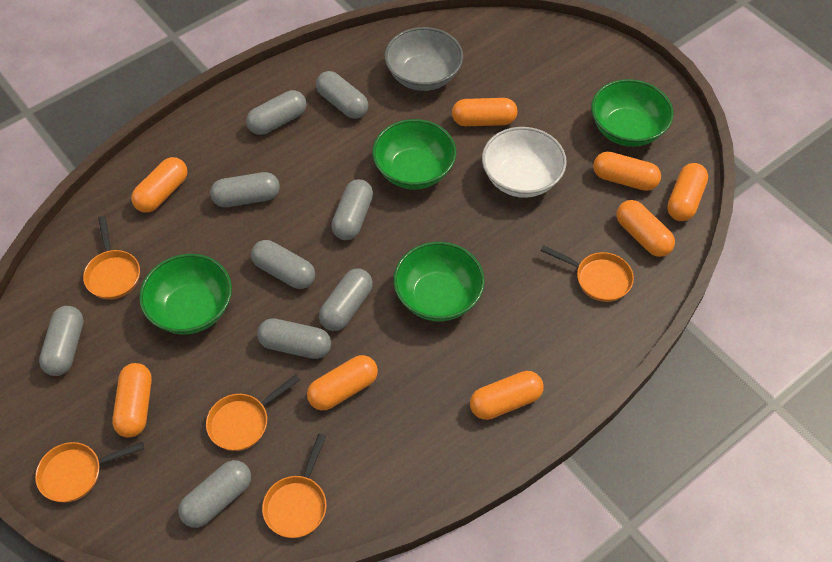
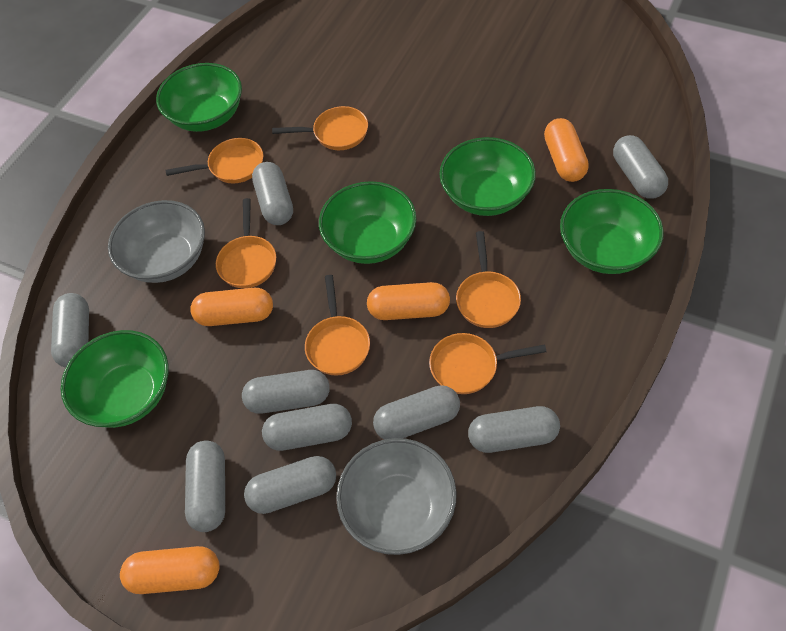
green bowl: [139,254,232,335] [372,119,456,189] [393,242,485,321] [591,79,674,147] = 4 -> [61,330,169,428] [156,63,242,132] [319,181,417,264] [439,137,536,216] [560,189,664,274] = 5
grey bowl: [385,27,463,91] = 1 -> [108,200,205,283] [336,438,457,555] = 2
orange capsule: [112,363,152,438] [131,157,188,213] [307,355,378,411] [452,98,517,126] [470,371,544,420] [593,152,661,191] [617,200,675,257] [667,163,708,221] = 8 -> [120,546,219,594] [190,288,273,326] [367,282,450,320] [544,118,589,182] = 4
orange pan: [35,442,144,502] [83,216,140,300] [206,375,300,451] [262,434,327,538] [540,245,634,302] = 5 -> [166,138,263,184] [216,198,276,288] [272,106,368,150] [305,275,370,376] [429,333,547,394] [456,231,521,328] = 6
white bowl: [482,127,567,198] = 1 -> none = 0

